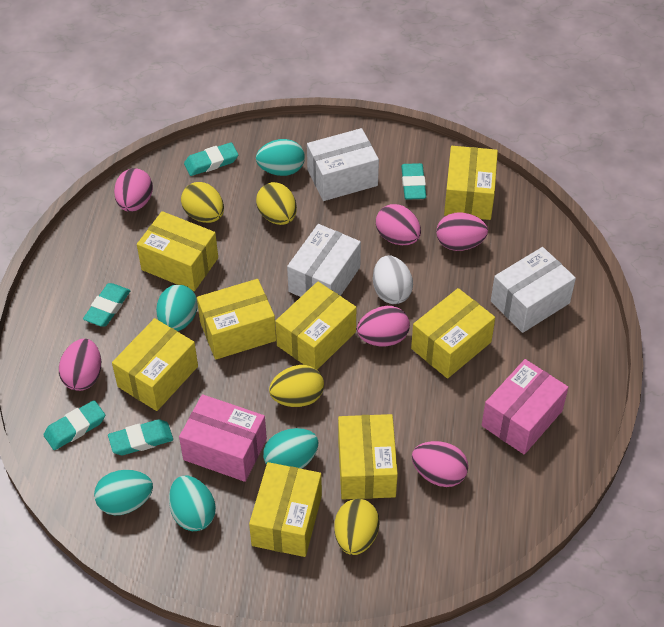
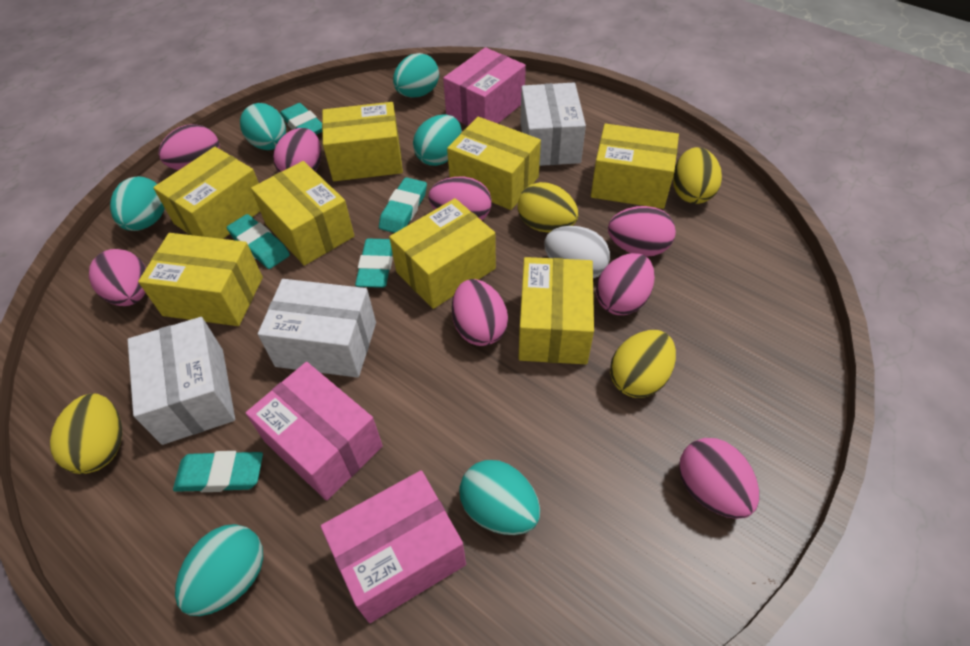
pink box: [179,394,267,482] [482,359,568,455] = 2 -> [246,362,383,501] [321,470,466,623] [443,47,526,126] = 3
pink egg: [59,339,101,391] [114,168,153,212] [357,306,410,346] [376,204,421,245] [412,441,468,487] [436,212,488,251] = 6 -> [89,249,146,306] [158,124,220,170] [273,128,321,172] [429,177,492,221] [452,279,508,346] [596,253,655,315] [608,206,676,257] [679,438,759,519] = 8
turquoise egg: [94,470,153,515] [156,285,198,331] [169,476,216,531] [256,139,305,176] [263,428,318,469] = 5 -> [110,176,165,231] [175,524,263,616] [240,103,286,150] [393,53,439,98] [413,114,462,166] [459,460,540,535] = 6

